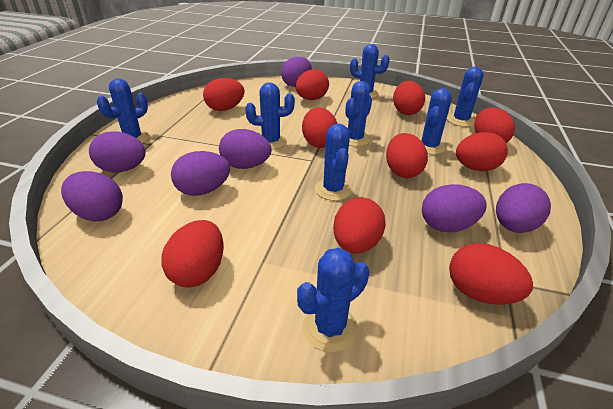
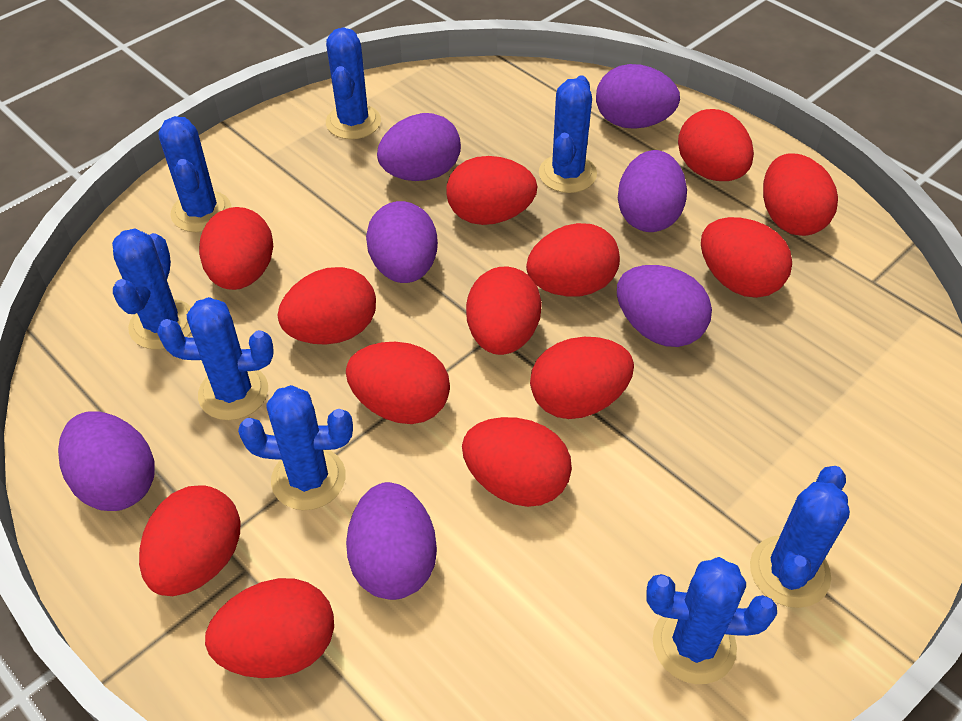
red egg: [162,220,224,288] [203,78,245,111] [296,69,329,100] [302,108,337,148] [333,197,386,254] [386,133,428,178] [393,81,425,115] [449,243,533,305] [456,132,508,171] [474,108,515,143] = 10 -> [139,485,240,596] [199,207,273,290] [205,578,334,678] [278,267,376,345] [346,342,450,424] [446,156,537,225] [462,417,572,507] [466,267,542,355] [526,223,620,297] [530,337,634,419] [678,109,754,181] [701,217,792,298] [763,153,838,236] = 13

